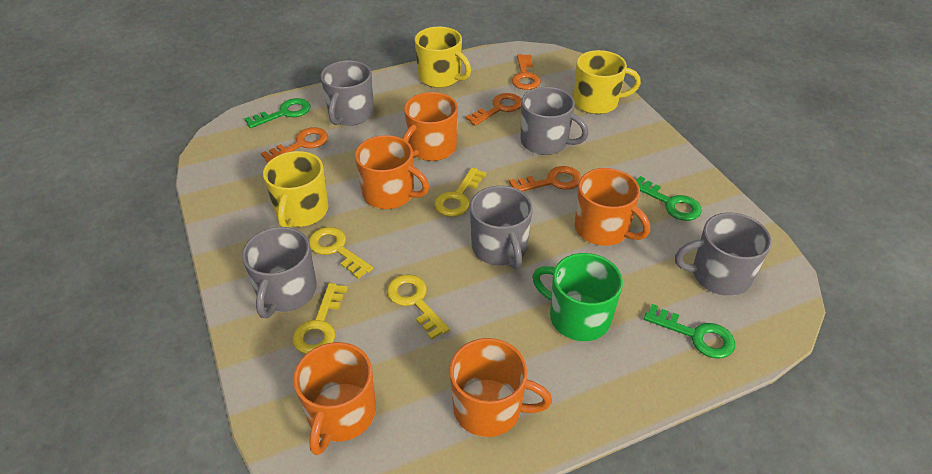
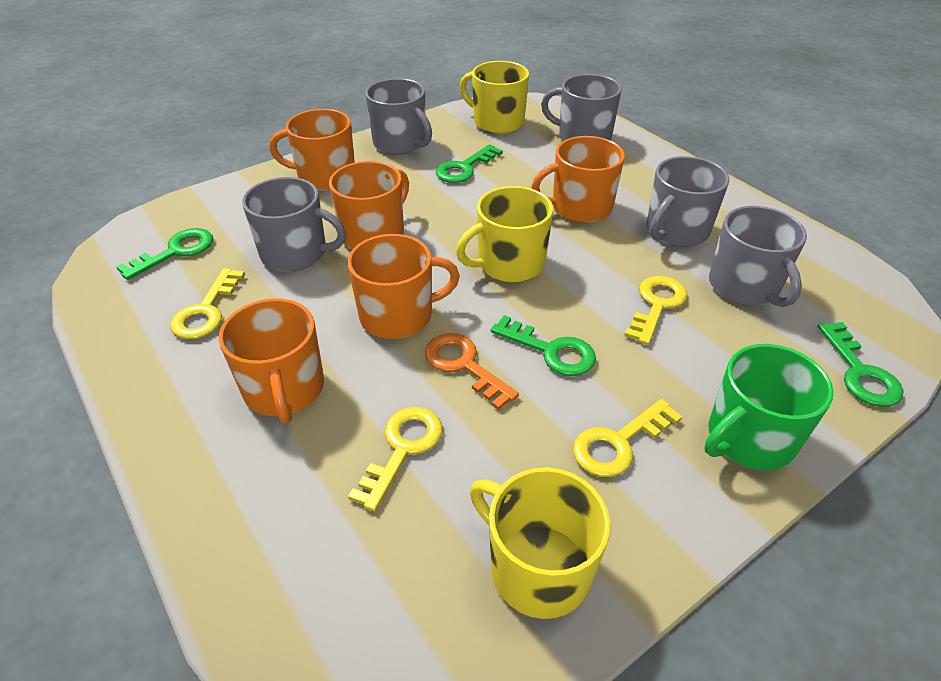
green key: [245,98,310,128] [636,176,702,221] [644,304,735,359] = 3 -> [116,228,213,280] [436,144,503,183] [491,315,596,376] [817,322,903,407] = 4
orange key: [261,127,328,163] [465,93,522,126] [509,166,581,191] [512,54,541,90] = 4 -> [425,333,519,410] = 1

